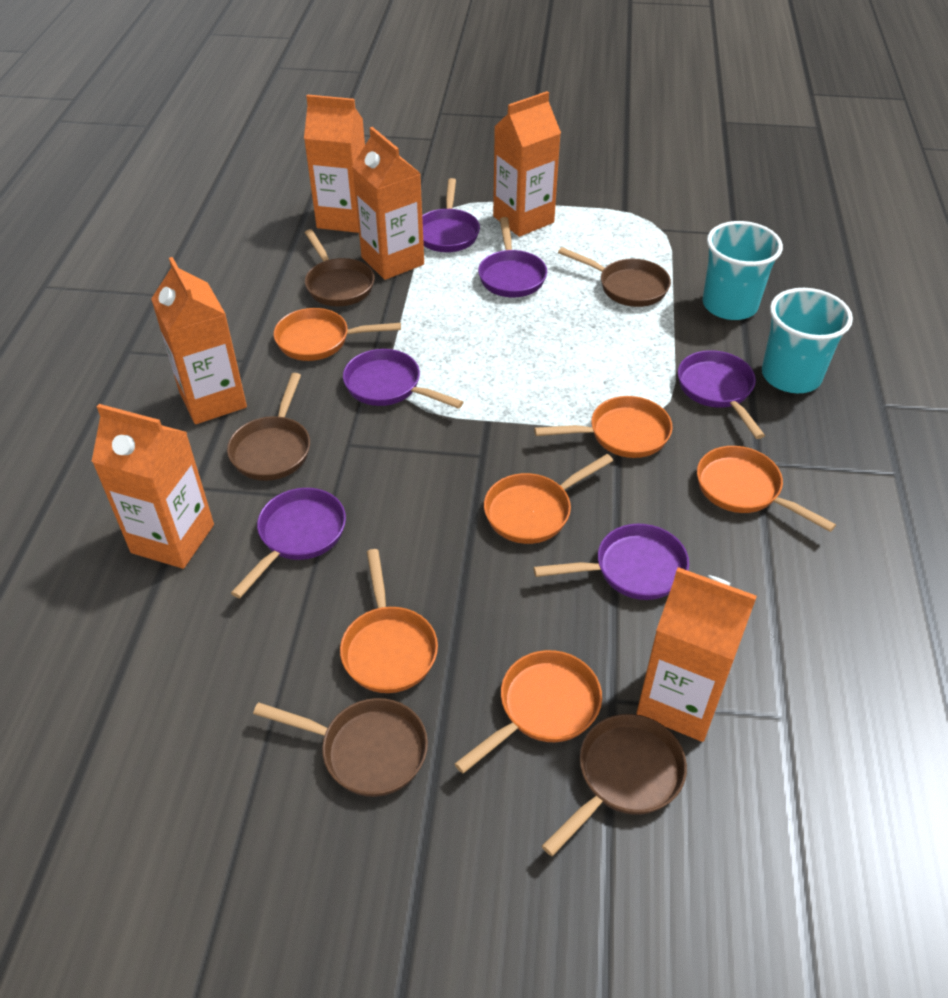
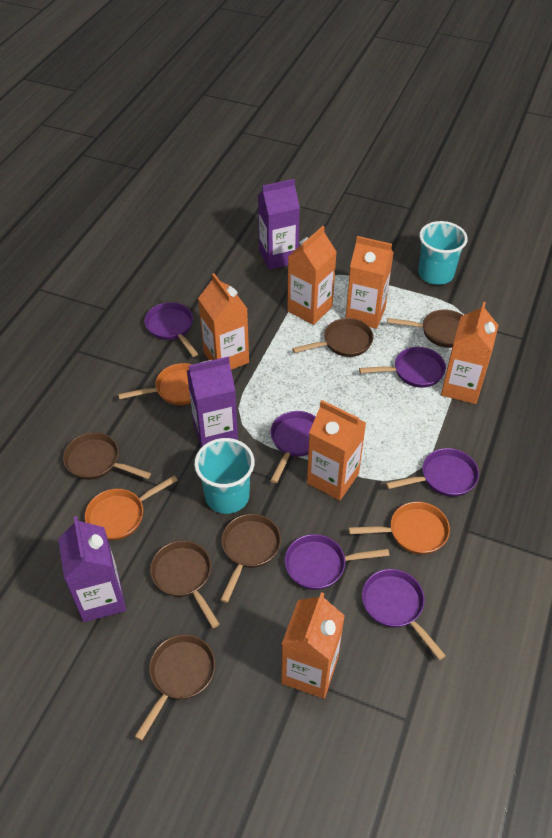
brown pan: [227,373,310,481] [253,698,428,797] [305,229,375,306] [542,714,687,856] [558,247,671,307] = 5 -> [63,432,151,480] [134,635,215,741] [150,541,220,628] [220,514,281,603] [292,318,373,357] [387,310,463,348] = 6
orange pan: [274,308,401,361] [340,549,438,693] [455,650,602,773] [484,454,613,544] [534,396,673,458] [697,446,836,532] = 6 -> [85,475,178,540] [118,363,192,405] [348,502,450,554] = 3
purple carton: none = 0 -> [58,516,126,622] [187,356,238,447] [258,179,300,270] = 3

